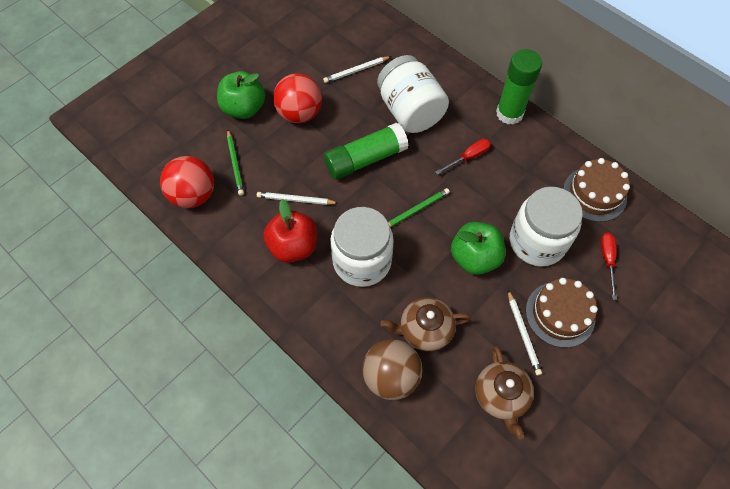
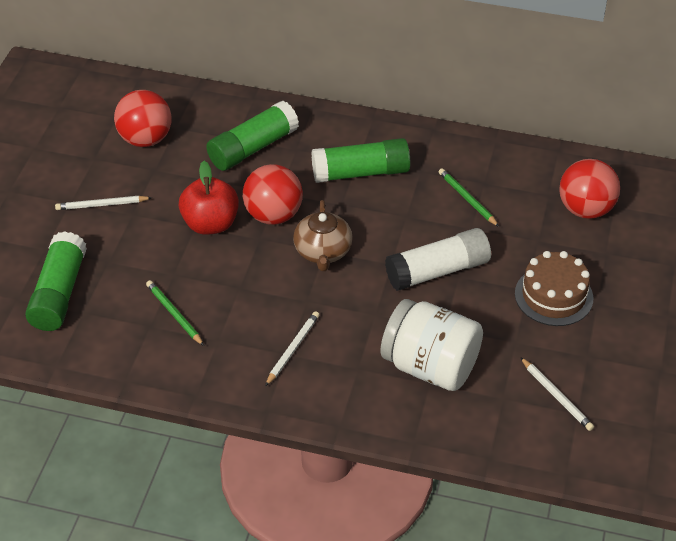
brown ball: [362,339,422,400] = 1 -> none = 0
brown cake: [526,278,598,348] [563,158,630,222] = 2 -> [515,251,593,326] = 1
brown teapot: [380,297,471,351] [475,346,534,439] = 2 -> [293,200,353,271] = 1
green apple: [217,71,265,119] [451,222,506,275] = 2 -> none = 0
green glue stick: [324,122,409,180] [496,49,542,125] = 2 -> [25,231,87,331] [206,101,299,171] [311,138,410,183] = 3
red ball: [160,156,214,208] [273,74,322,123] = 2 -> [114,90,172,147] [243,164,303,225] [559,159,620,219] = 3
red screwdriver: [436,139,491,175] [601,233,617,300] = 2 -> none = 0
white glue stick: none = 0 -> [385,228,491,291] = 1
white jar: [330,207,394,287] [377,55,449,133] [510,187,583,266] = 3 -> [380,299,483,391] = 1

